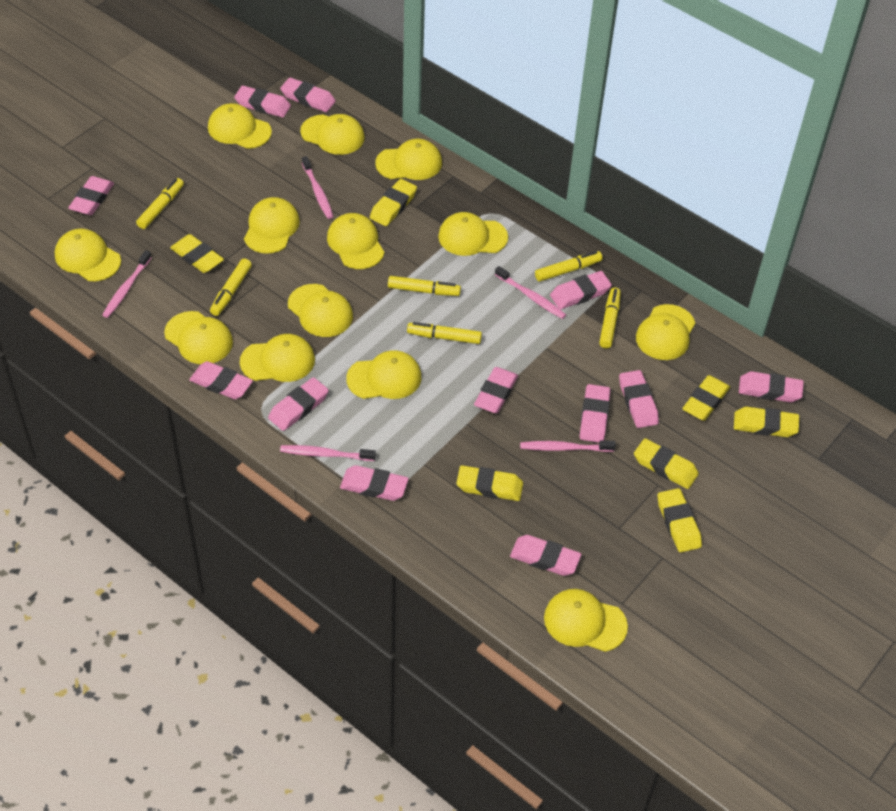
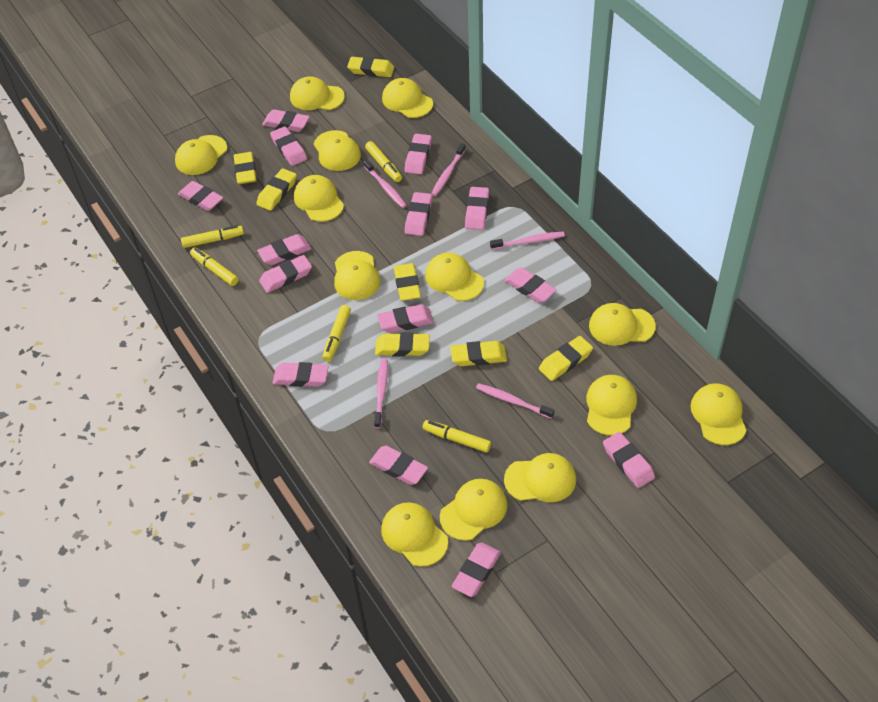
pink eraser: [68,176,114,215] [189,361,253,399] [234,86,291,118] [268,377,329,431] [280,77,336,112] [340,465,409,501] [474,367,518,413] [510,535,581,576] [550,271,612,309] [580,384,610,442] [619,370,659,428] [739,371,804,402] = 12 -> [178,181,223,211] [257,234,311,265] [259,255,312,293] [262,109,310,132] [270,127,307,166] [273,362,329,387] [369,446,428,485] [377,304,434,333] [405,134,432,174] [405,192,432,236] [452,542,501,597] [465,187,489,230] [504,268,557,303] [603,432,655,488] = 14
yellow marker: [136,178,184,229] [210,258,252,316] [388,276,461,296] [407,322,482,344] [535,251,603,282] [599,288,621,348] = 6 -> [181,225,244,248] [190,248,238,286] [322,305,351,362] [365,141,402,182] [422,420,491,452] = 5

